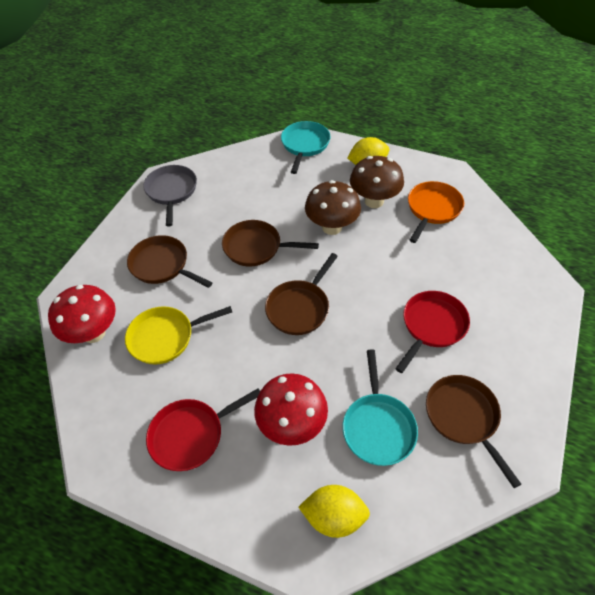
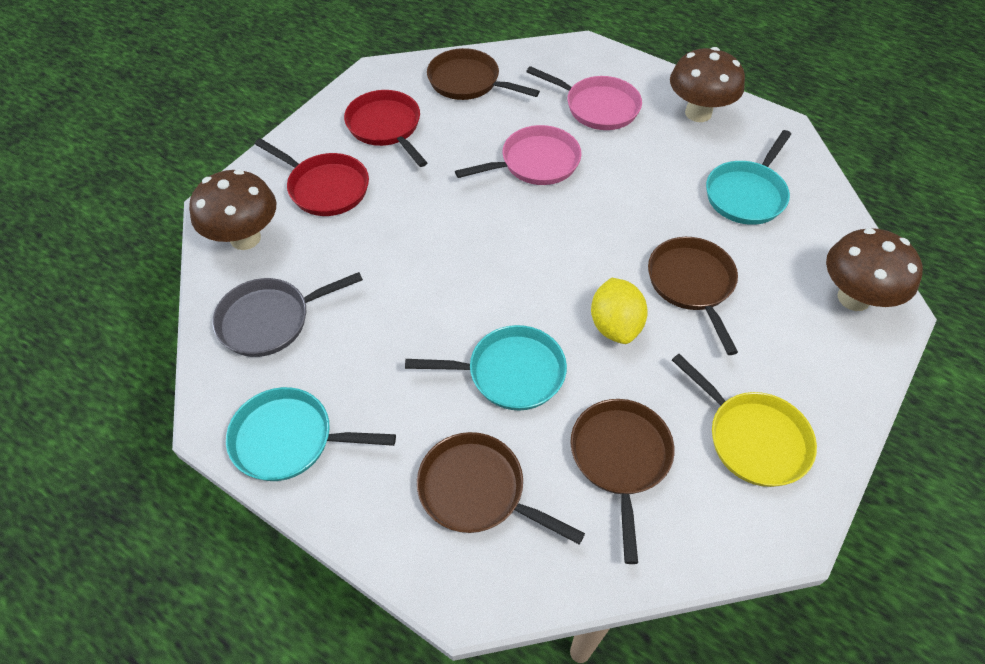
brown mushroom: [305,180,361,235] [350,156,404,208] = 2 -> [189,169,276,250] [670,47,745,122] [826,228,923,311] = 3
orange pan: [408,181,464,243] = 1 -> none = 0
pink pan: none = 0 -> [455,125,581,185] [526,66,642,130] = 2
red mushroom: [48,285,116,343] [254,373,328,446] = 2 -> none = 0
turquoise pan: [281,121,331,174] [343,350,418,466] = 2 -> [226,387,396,481] [405,325,567,411] [706,130,791,225] = 3
yellow lemon: [299,485,370,538] [347,137,389,165] = 2 -> [591,278,648,344] = 1

